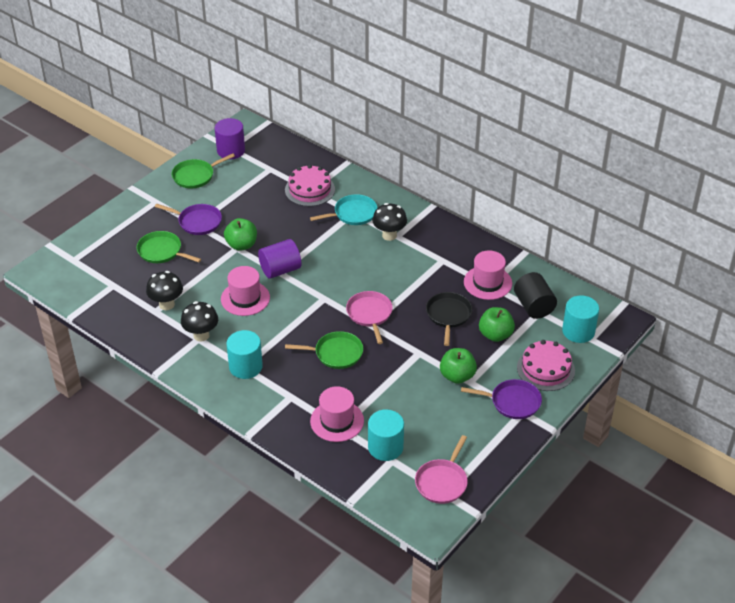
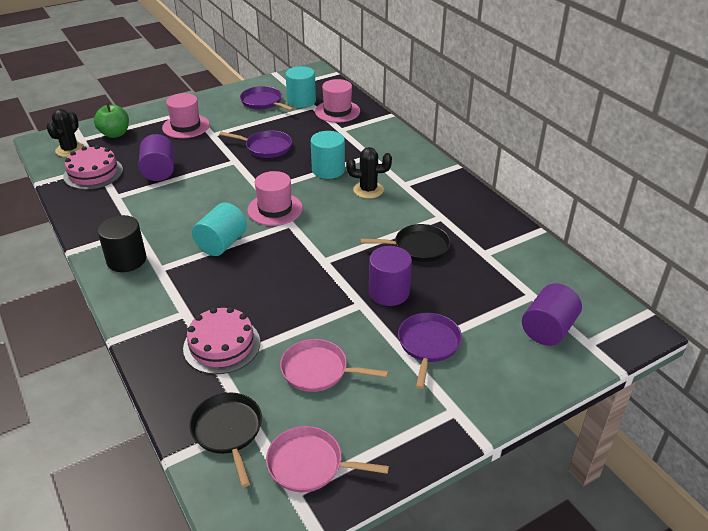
black cactus: none = 0 -> [47,109,84,157] [346,147,392,199] = 2
black mushroom: [146,271,183,310] [181,301,218,341] [372,203,407,241] = 3 -> none = 0
black pan: [426,292,472,346] = 1 -> [189,393,262,487] [360,224,451,262] = 2
green apple: [224,218,257,251] [440,348,477,384] [479,307,515,342] = 3 -> [94,102,129,138] = 1
green pan: [137,231,201,263] [172,154,235,188] [285,331,363,369] = 3 -> none = 0
purple cylinder: [215,118,245,159] [258,239,301,279] = 2 -> [138,134,174,181] [369,246,412,306] [522,284,582,346] = 3
purple pan: [155,204,222,235] [461,379,542,419] = 2 -> [219,131,292,158] [240,86,294,111] [398,313,462,389] = 3
turquoise pan: [310,194,378,225] = 1 -> none = 0

